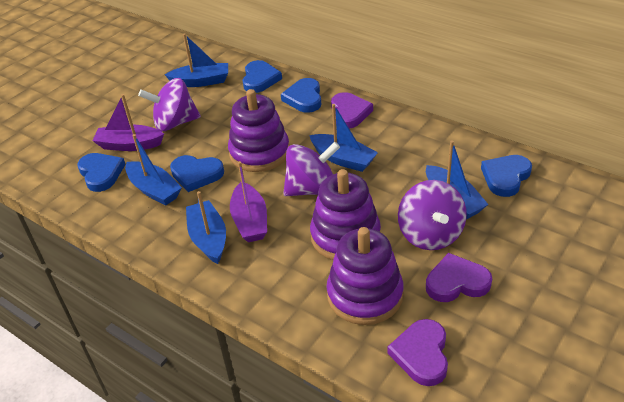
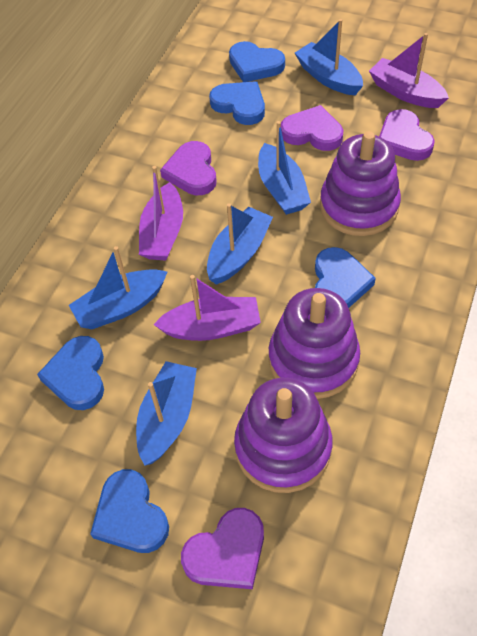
purple boat: [92,94,164,151] [230,161,267,242] = 2 -> [139,166,183,260] [153,275,261,341] [369,33,449,108] = 3
purple heart: [331,92,373,129] [387,319,448,386] [426,253,492,302] = 3 -> [160,141,216,195] [181,508,264,589] [281,105,343,151] [379,109,435,161] = 4
purple spinning top: [138,78,201,131] [283,142,340,196] [398,180,467,250] = 3 -> none = 0

